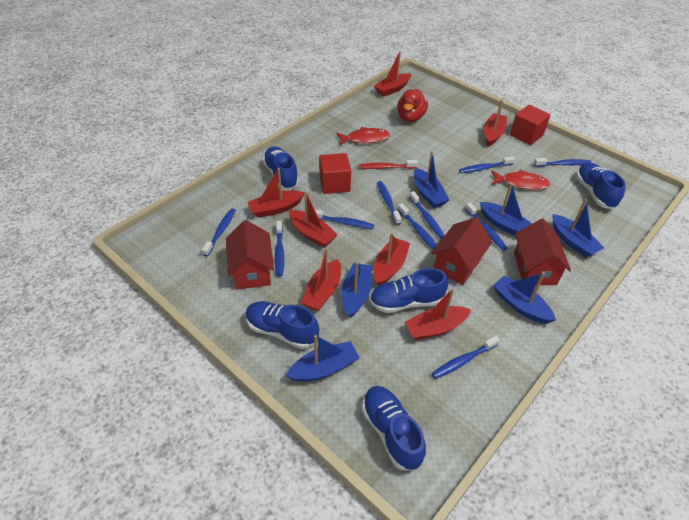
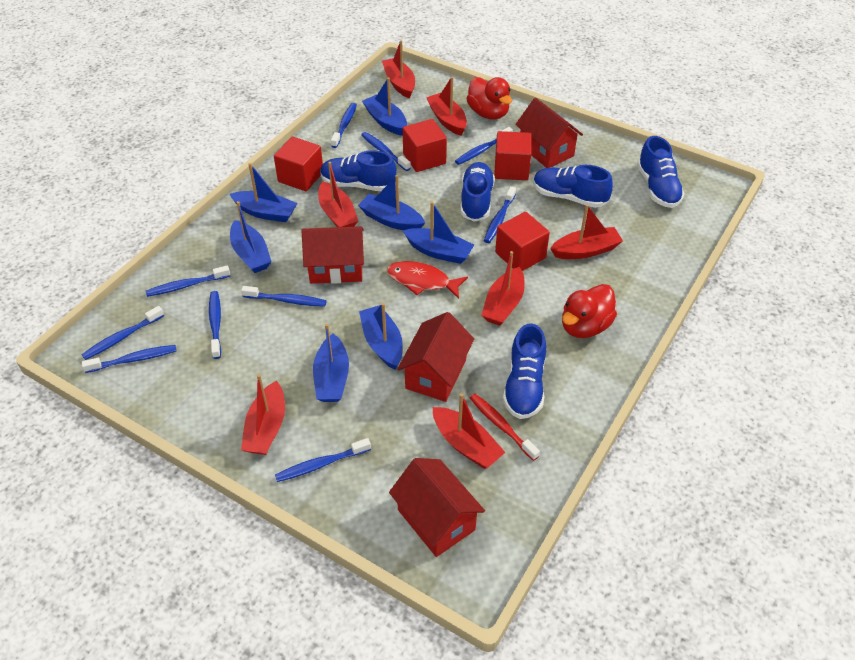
blue boat: [286,335,360,382] [341,262,372,318] [414,152,450,208] [480,183,532,236] [493,272,556,324] [552,199,604,258] = 6 -> [230,163,298,222] [230,201,272,273] [313,324,349,402] [358,175,425,230] [359,303,403,370] [362,77,407,136] [403,202,474,264] = 7
red cube: [319,153,351,194] [510,105,550,145] = 2 -> [274,137,323,191] [402,119,447,172] [494,131,532,180] [495,212,550,271] = 4
red duck: [397,89,428,122] = 1 -> [466,77,512,120] [562,284,617,338] = 2
red fish: [336,127,390,146] [491,170,551,190] = 2 -> [387,261,468,299] = 1
red house: [226,220,274,290] [431,217,492,285] [514,219,571,285] = 3 -> [302,226,364,284] [389,458,485,557] [398,312,474,402] [515,98,583,168] = 4

